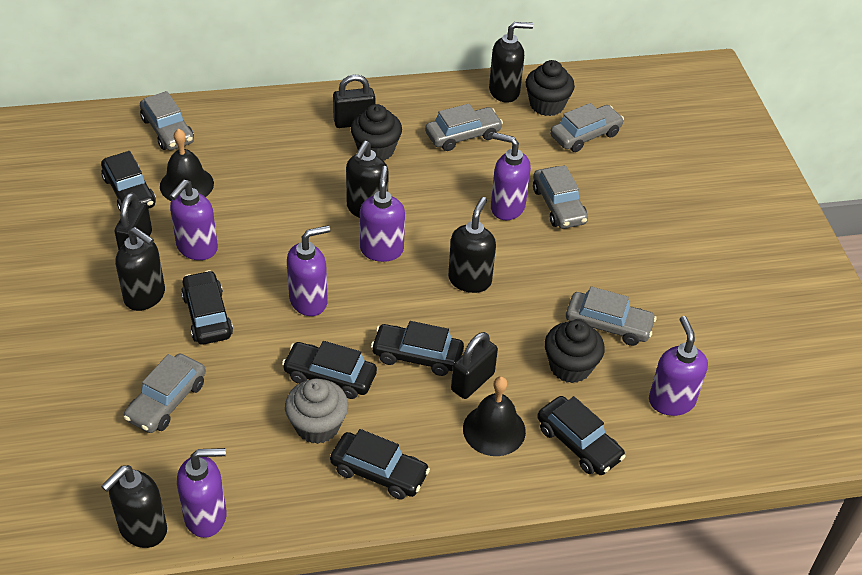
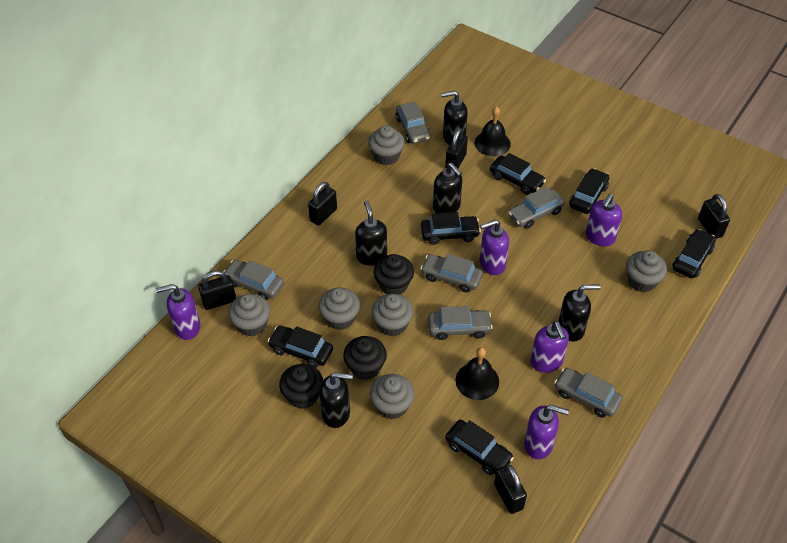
black padlock: [115,192,152,250] [333,75,375,128] [451,332,498,399] = 3 -> [198,270,236,310] [308,182,337,226] [445,128,468,168] [494,464,527,514] [698,194,730,239] = 5
grey cupcake: [285,379,348,444] = 1 -> [228,294,270,336] [318,288,360,330] [368,125,405,165] [370,374,414,419] [372,294,413,336] [626,250,667,292] = 6
purple soap dispenser: [169,179,218,260] [177,448,227,538] [287,225,330,316] [360,166,405,262] [491,132,531,220] [649,316,708,416] = 6 -> [156,284,200,340] [480,220,509,275] [524,405,569,459] [530,321,569,373] [586,194,622,247] = 5

